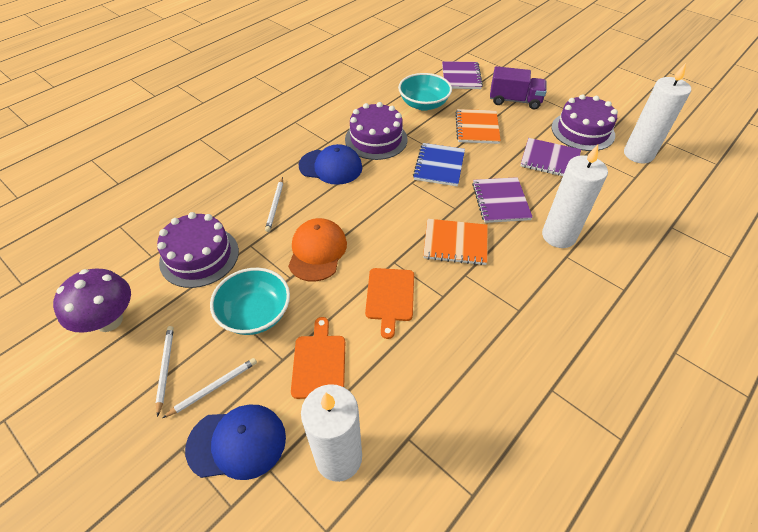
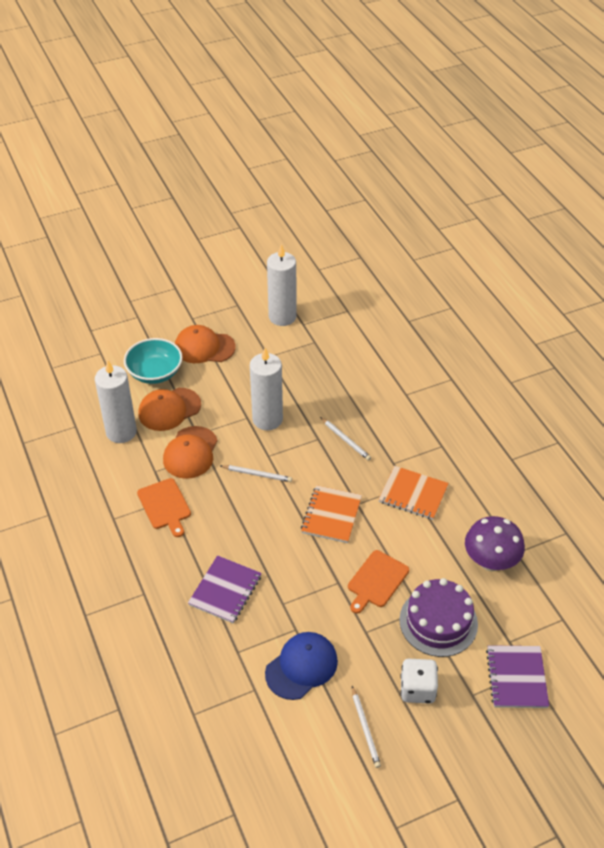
blue cap: [185,405,286,480] [299,144,362,185] = 2 -> [265,632,338,700] = 1
blue notebook: [413,143,465,186] = 1 -> none = 0
orange cap: [288,218,347,282] = 1 -> [138,388,201,431] [163,426,218,479] [175,325,236,363] = 3
purple cake: [157,212,239,288] [345,102,407,160] [551,94,618,151] = 3 -> [399,578,478,657] = 1
purple notebook: [442,61,483,89] [472,177,533,223] [521,138,581,176] = 3 -> [188,555,262,623] [486,645,549,708] = 2
purple truck: [490,66,546,109] = 1 -> none = 0
turquoise bowl: [210,268,290,335] [398,73,452,111] = 2 -> [124,338,183,384] = 1
white dice: none = 0 -> [400,659,438,704] = 1

